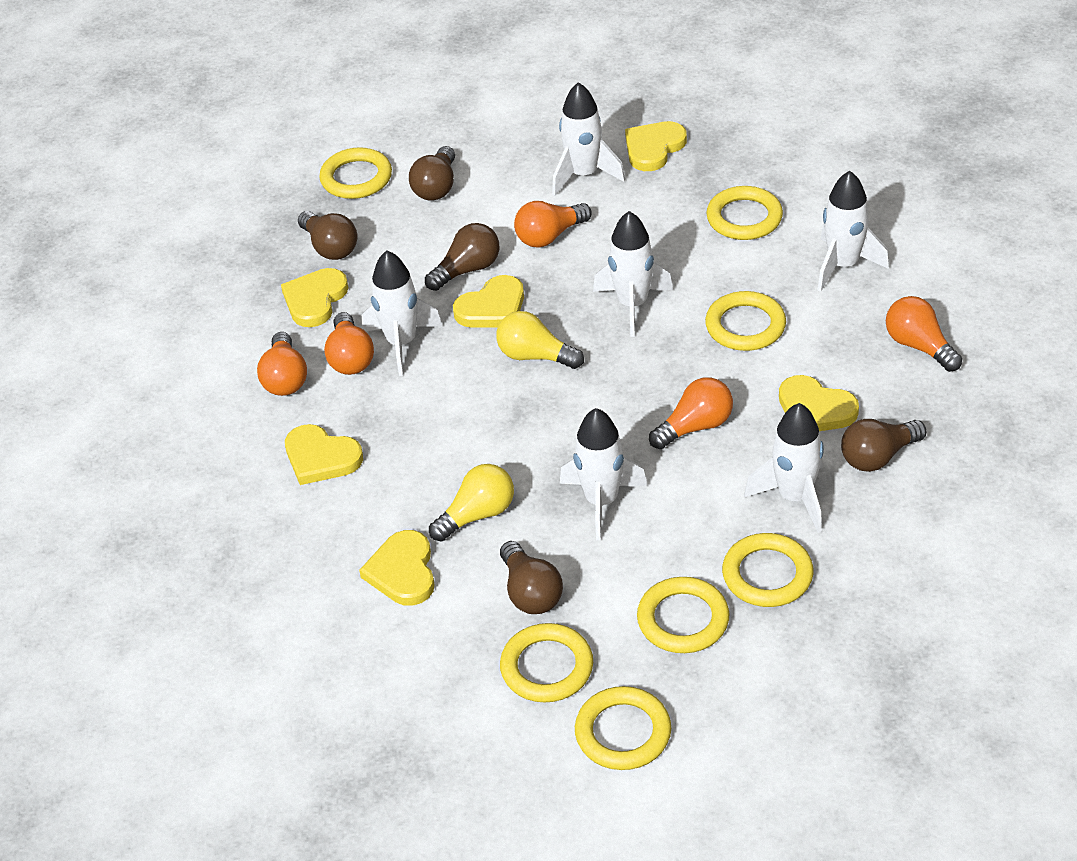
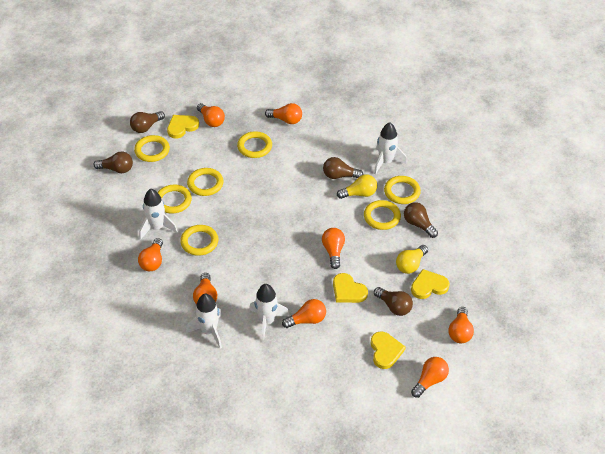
orange light bulb: [257,332,307,396] [324,312,374,375] [514,201,592,247] [649,377,733,449] [886,296,962,372] = 5 -> [138,238,163,271] [193,273,217,304] [197,103,225,127] [265,103,302,124] [282,299,326,328] [322,228,345,269] [411,357,449,398] [449,307,474,344] = 8
white rocket: [362,250,442,376] [552,82,625,196] [560,408,648,540] [593,211,673,337] [744,403,824,533] [818,171,889,292] = 6 -> [139,189,178,240] [186,294,222,349] [249,284,289,341] [374,122,407,175] = 4
yellow heart: [281,268,348,327] [285,424,363,485] [359,530,435,606] [453,275,524,328] [625,121,687,171] [779,375,859,431] = 6 -> [167,115,199,138] [333,273,368,303] [371,331,406,369] [411,269,450,299] = 4

